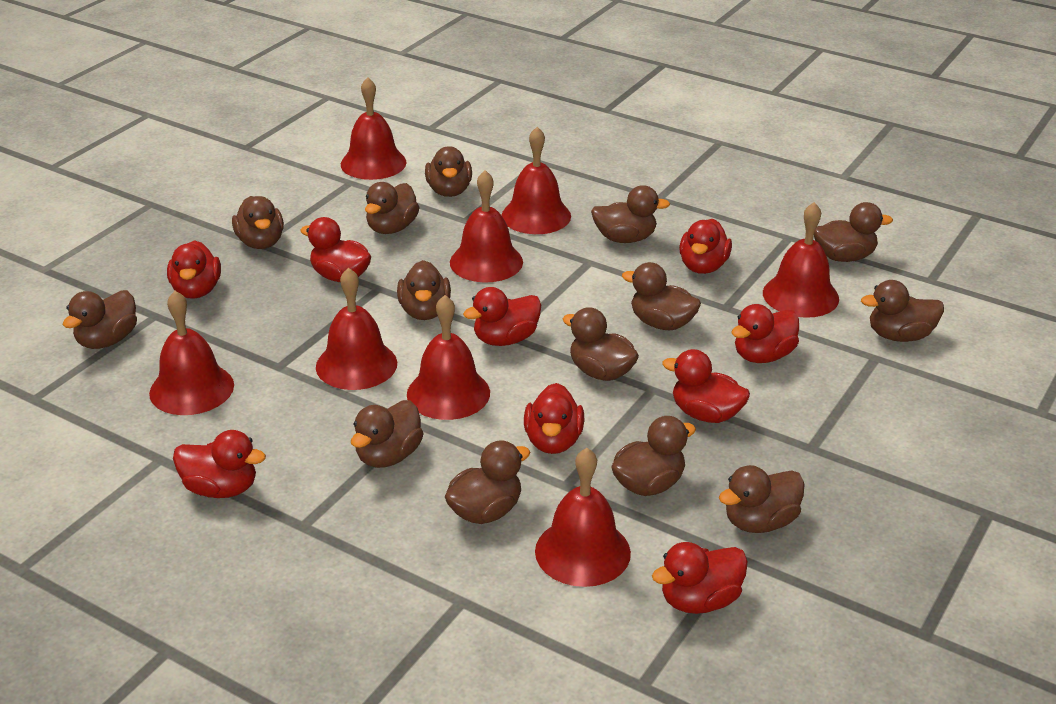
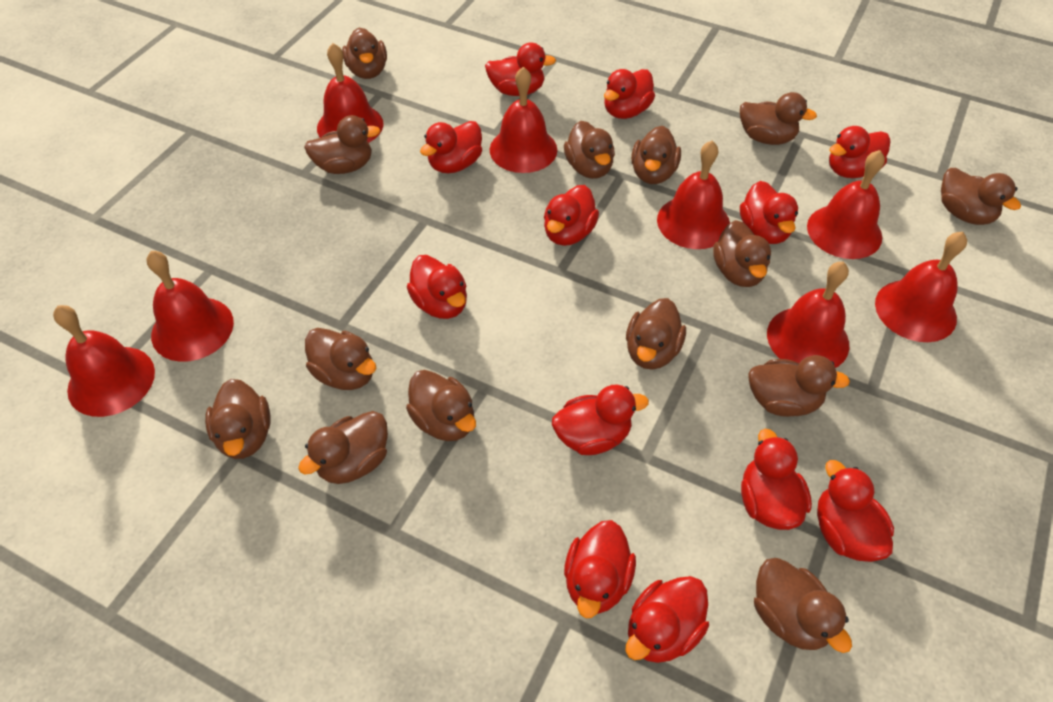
red duck: [167,240,221,299] [173,430,266,498] [300,217,371,282] [463,287,541,346] [524,383,584,454] [652,542,748,614] [662,349,750,423] [679,219,732,274] [731,304,799,363] = 9 -> [407,255,467,319] [420,121,482,173] [485,42,556,96] [544,185,599,246] [552,385,649,455] [564,520,636,618] [604,69,655,119] [625,576,709,663] [740,181,798,244] [741,429,812,530] [817,460,894,562] [829,126,891,178] = 12

